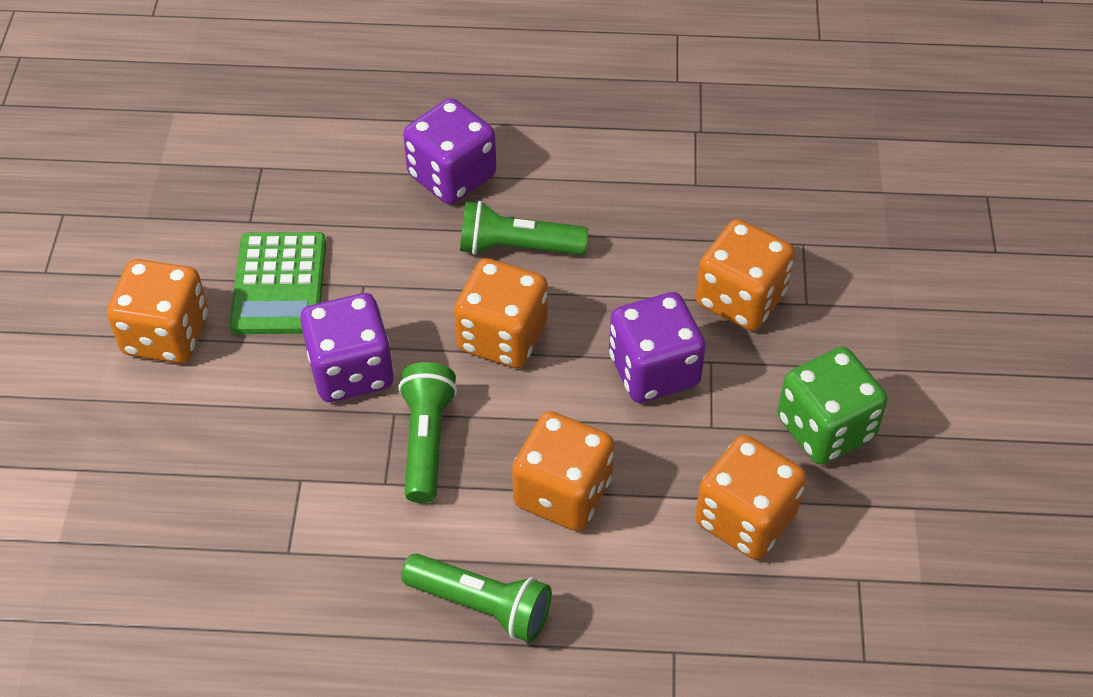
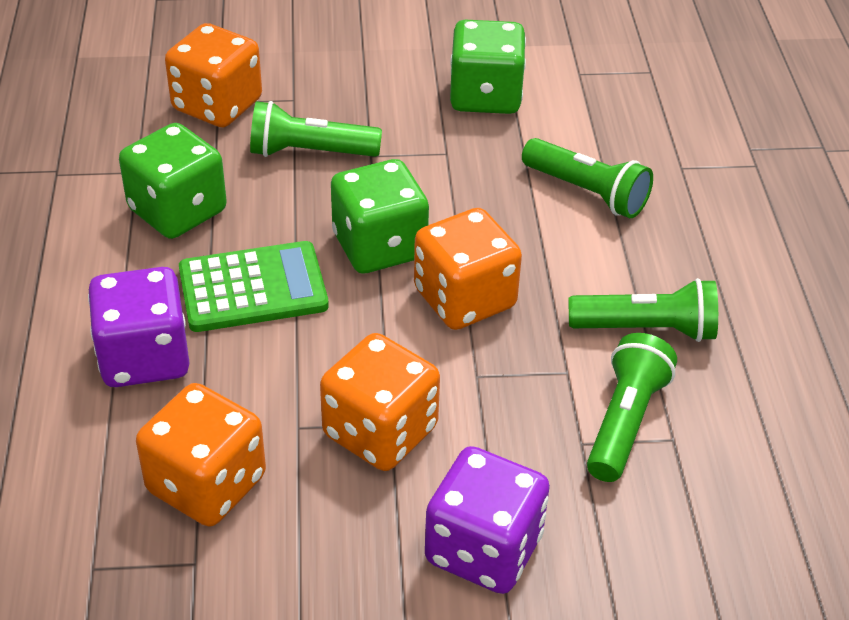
green dice: [777,347,888,464] = 1 -> [119,123,227,239] [331,159,429,274] [450,19,526,114] = 3
green flashlight: [398,362,457,503] [401,554,552,642] [460,201,588,255] = 3 -> [250,101,382,157] [522,138,653,218] [569,278,718,342] [587,333,677,482] = 4
orange dice: [107,259,208,363] [454,258,548,368] [512,411,614,531] [695,435,806,560] [696,219,795,331] = 5 -> [136,383,266,526] [165,23,262,127] [320,333,440,471] [414,208,522,330] = 4
purple dice: [300,293,394,402] [403,98,496,204] [609,292,706,403] = 3 -> [88,267,190,387] [425,446,550,594] = 2

